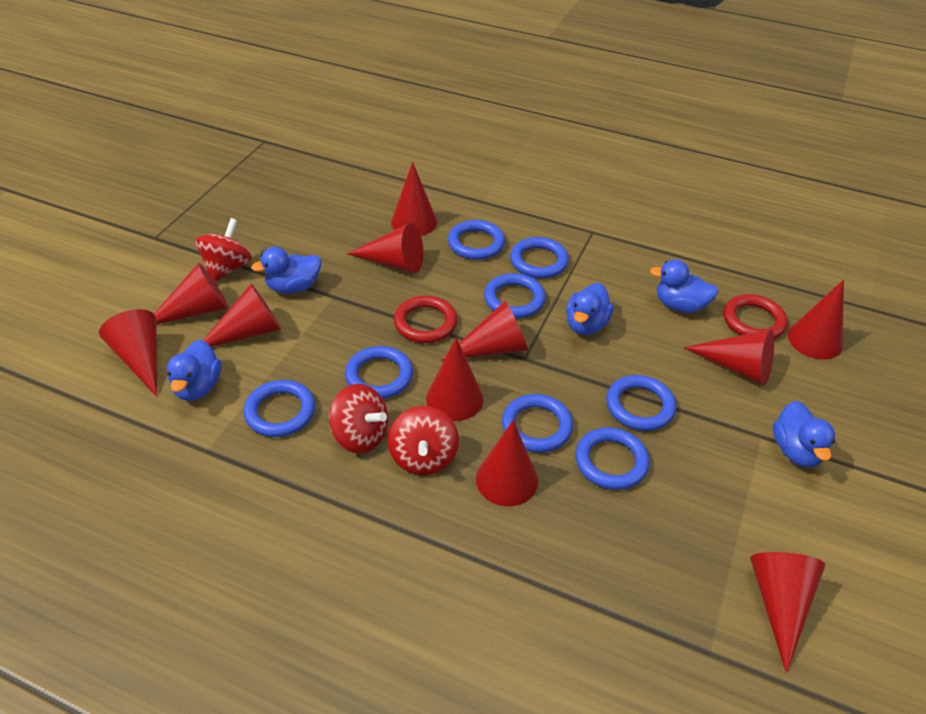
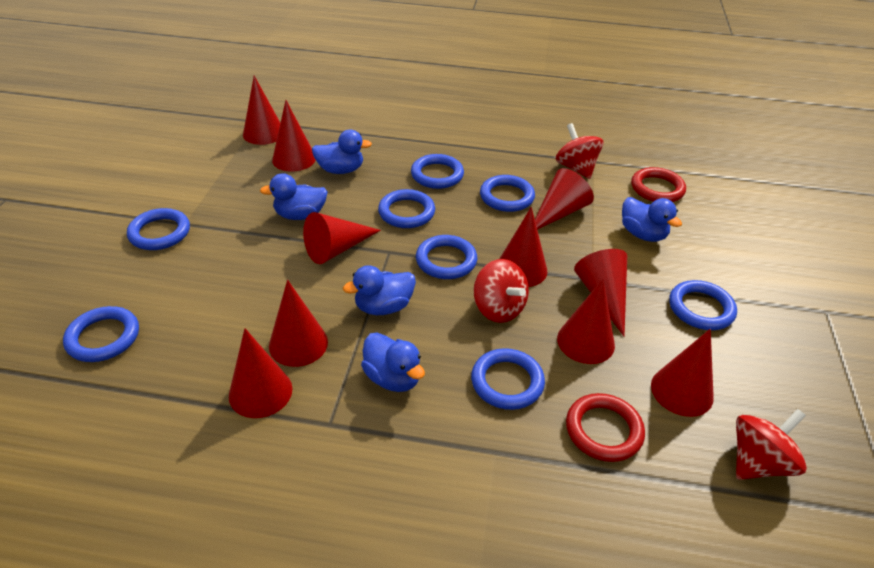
red cone: [99,309,157,397] [154,263,229,324] [203,284,281,347] [347,223,423,273] [391,162,437,236] [426,337,484,421] [441,301,528,360] [476,420,538,506] [683,329,774,385] [750,552,825,673] [788,279,844,360] = 11 -> [229,328,293,418] [243,76,280,145] [269,280,328,367] [272,100,316,172] [303,212,381,264] [500,207,547,287] [535,168,594,230] [557,279,615,364] [574,249,627,336] [651,329,714,417] = 10

